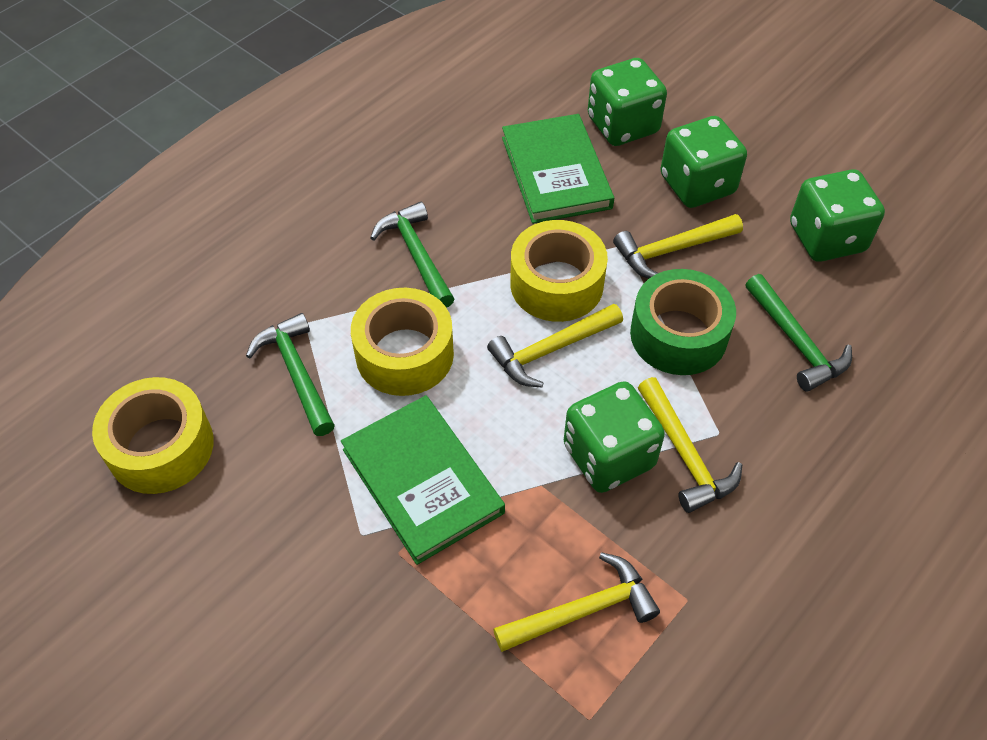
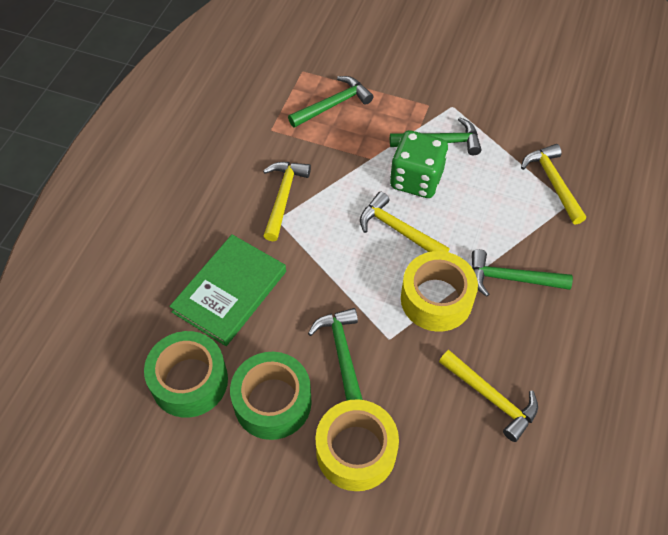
green book: [341,395,505,565] [502,114,614,224] = 2 -> [169,234,286,346] = 1
green dice: [564,381,665,493] [588,58,667,146] [660,116,747,208] [790,169,885,262] = 4 -> [390,130,448,198] = 1
green hammer: [246,313,335,436] [370,202,454,308] [745,274,852,392] = 3 -> [288,76,374,128] [308,308,363,401] [390,117,482,155] [472,249,573,297] = 4
green tape: [630,269,736,375] = 1 -> [144,331,228,418] [230,352,312,440] = 2
yellow tape: [92,377,214,494] [351,288,454,396] [510,220,608,322] = 3 -> [315,399,399,491] [401,251,478,332] = 2

